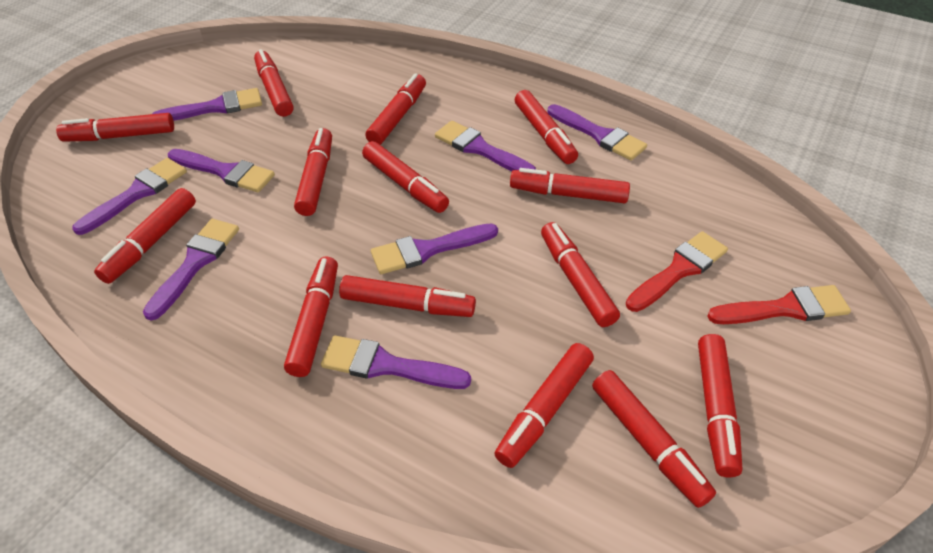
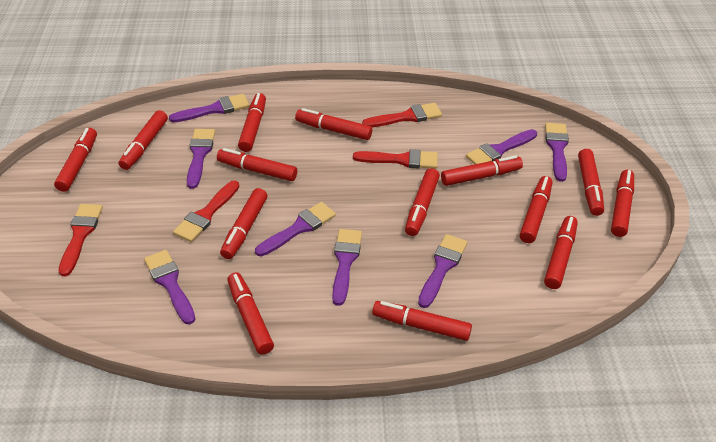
red brush: [626,231,728,312] [708,285,851,324] = 2 -> [58,204,103,276] [173,180,240,242] [353,149,438,169] [362,103,442,127] = 4

